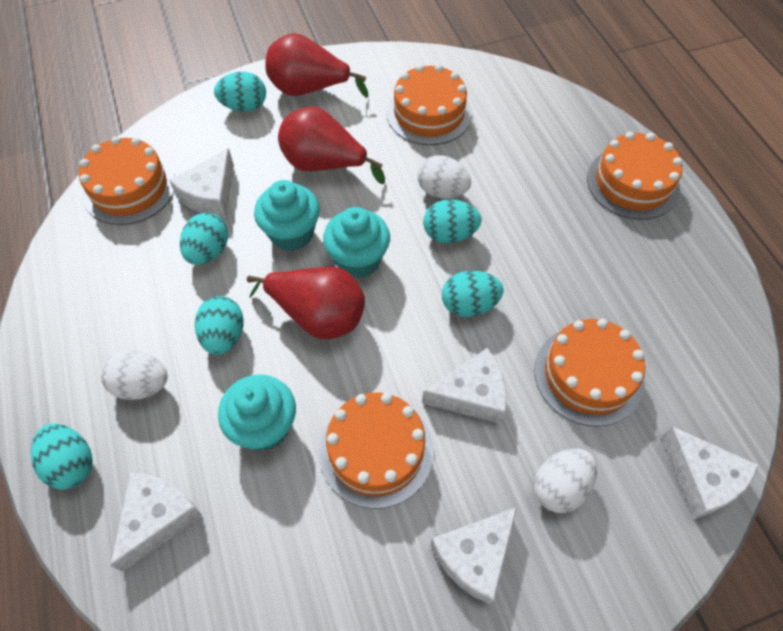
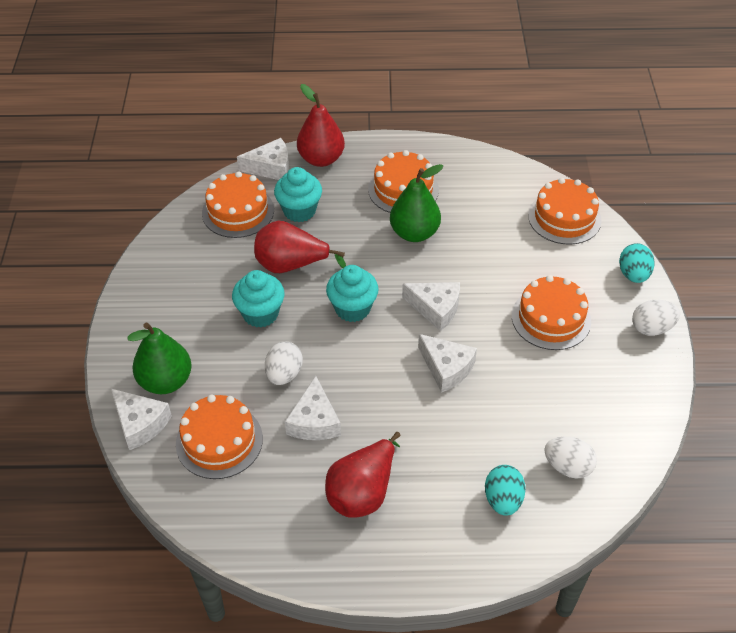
green pear: none = 0 -> [127,323,192,394] [390,164,443,242] = 2
turquoise egg: [31,423,93,490] [180,213,228,265] [195,296,244,355] [214,72,266,112] [423,199,482,243] [442,271,503,317] = 6 -> [485,465,526,516] [619,243,655,283] = 2

